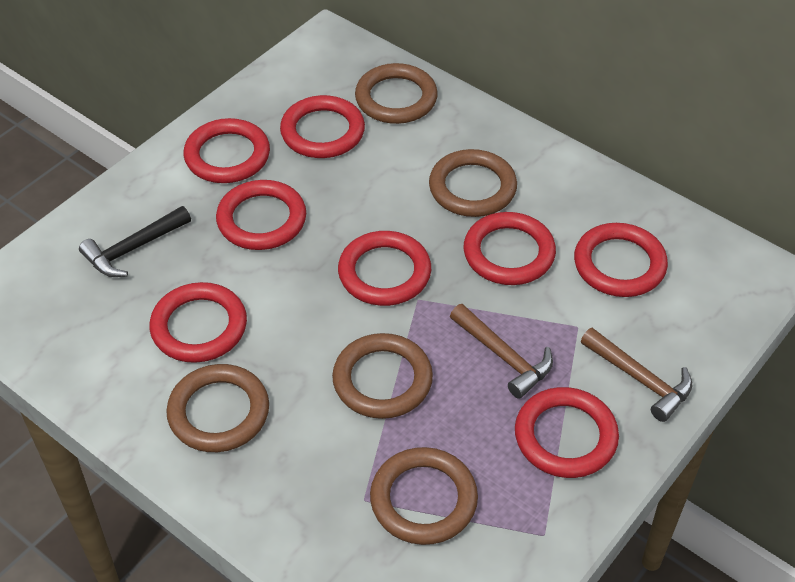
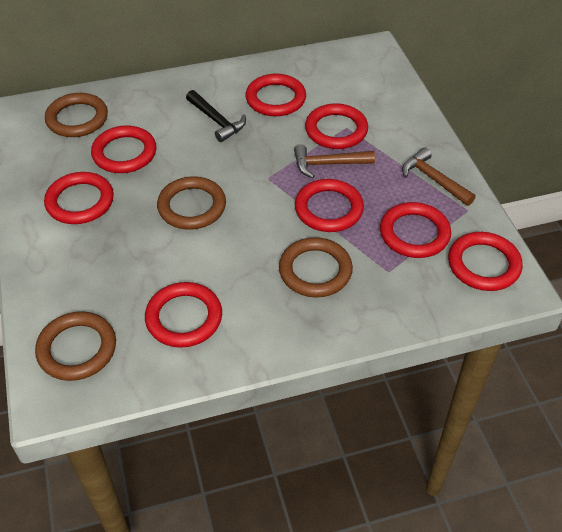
brown ring: [166,364,269,452] [332,333,433,419] [355,63,438,124] [370,447,478,545] [429,149,517,217] = 5 -> [35,311,116,381] [45,93,108,137] [157,176,226,230] [279,237,353,297] = 4

